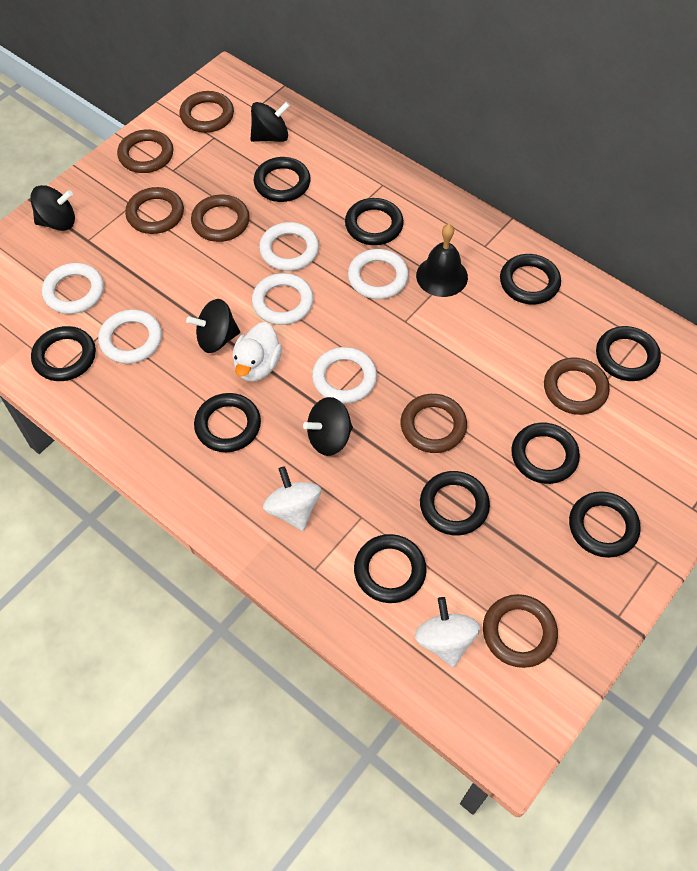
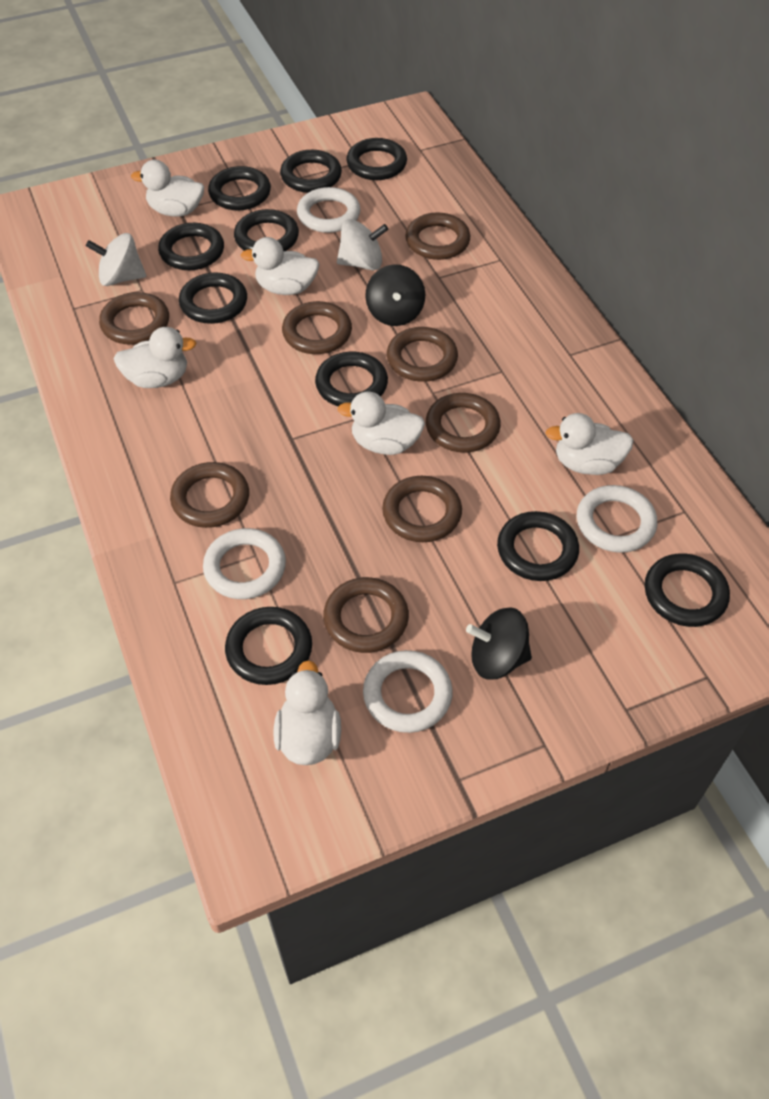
black bell: [416,224,468,297] = 1 -> none = 0
black spinning top: [30,185,75,231] [186,299,240,353] [250,102,290,142] [303,397,353,456] = 4 -> [365,264,425,326] [466,607,532,680] = 2
brown ring: [117,129,173,173] [125,187,184,234] [180,91,234,133] [191,195,250,242] [401,394,467,453] [483,594,558,668] [544,357,610,415] = 7 -> [99,292,169,345] [170,462,249,528] [282,301,352,354] [323,577,409,653] [382,476,462,542] [387,327,458,382] [405,212,470,260] [426,393,501,453] = 8
white duck: [232,322,282,382] = 1 -> [114,327,196,388] [131,160,204,216] [241,237,319,295] [274,660,341,765] [337,392,425,455] [546,413,634,475] = 6
white ring: [42,263,104,314] [98,309,162,364] [252,273,314,325] [259,222,319,271] [312,347,377,403] [348,249,409,299] = 6 -> [203,528,286,599] [297,187,360,233] [363,650,453,733] [577,485,657,553] = 4

